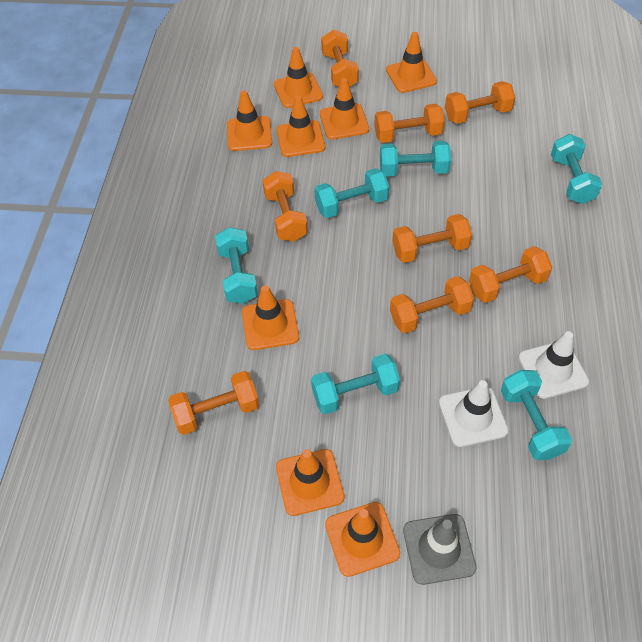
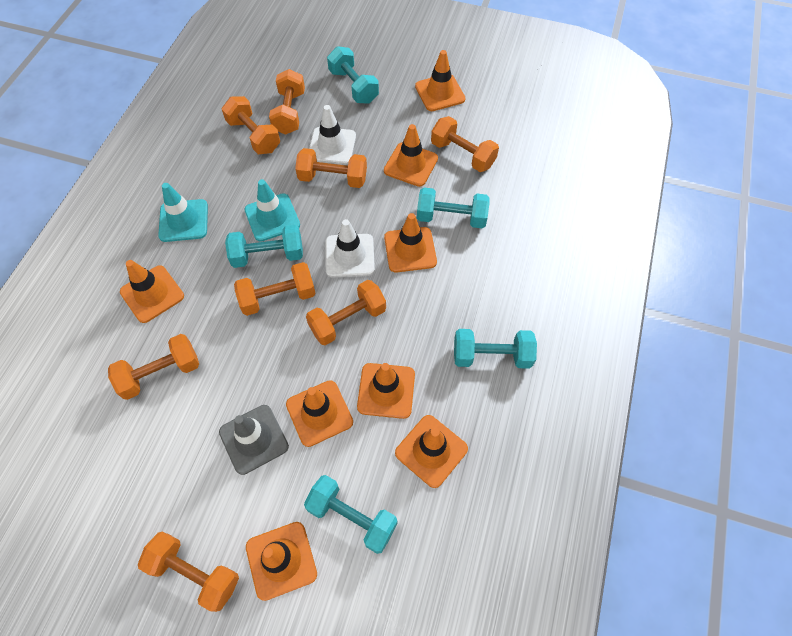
turquoise dumbbell: [215,227,258,304] [311,354,400,414] [314,168,389,218] [380,141,451,177] [501,370,572,460] [551,134,603,204] = 6 -> [225,225,303,268] [304,475,398,554] [327,46,379,104] [417,187,490,228] [454,329,537,369] = 5
turquoise traffic cone: none = 0 -> [158,183,208,242] [245,179,300,242] = 2

